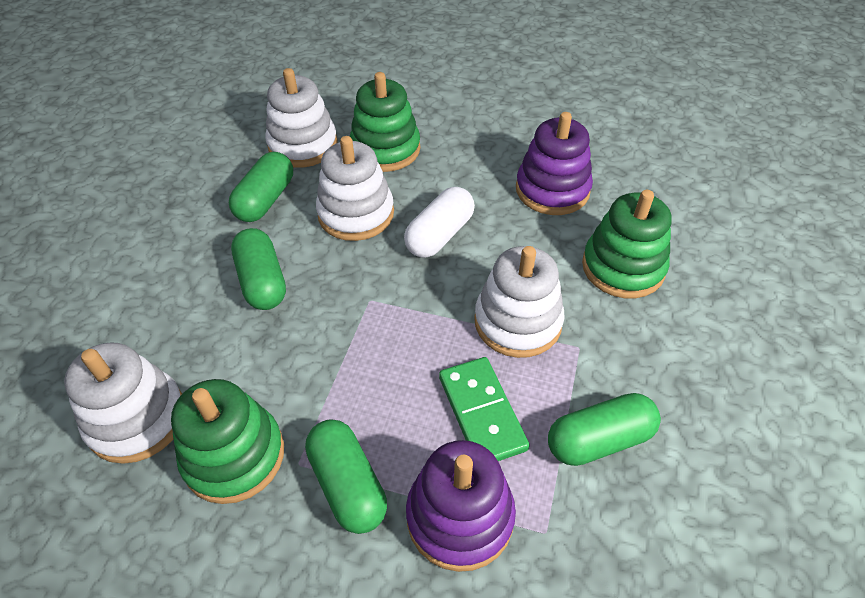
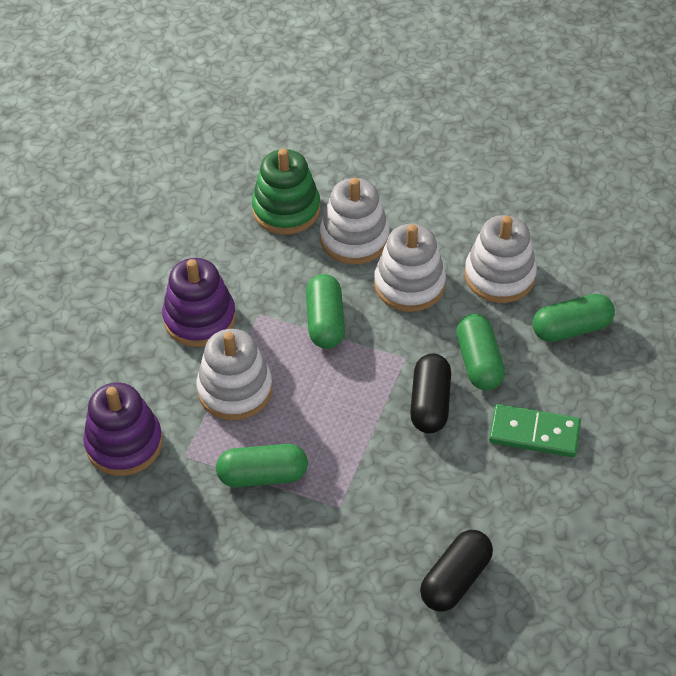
black capsule: none = 0 -> [410,354,451,433] [420,530,493,612] = 2
green stacking toy: [171,379,284,504] [350,72,420,172] [582,190,671,298] = 3 -> [252,148,320,234] = 1
white capsule: [404,187,475,258] = 1 -> none = 0

